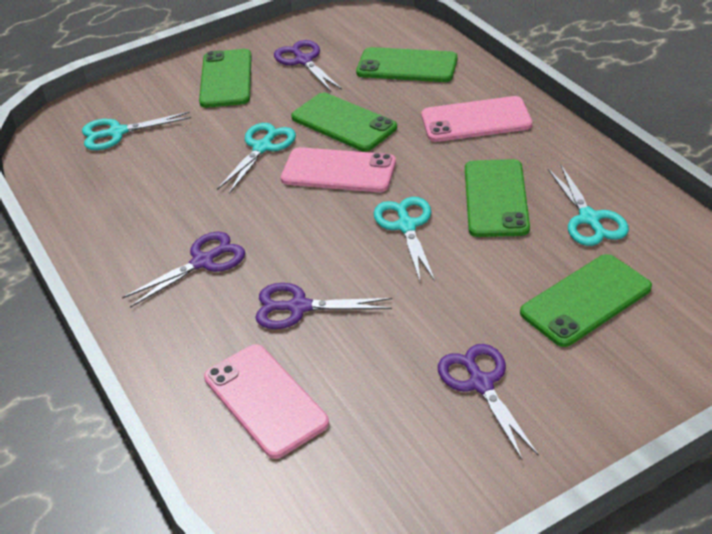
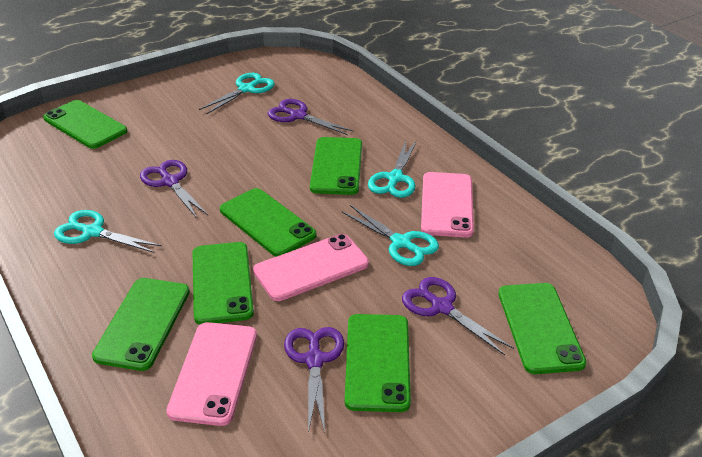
green phone: [199,49,252,108] [291,92,397,152] [356,47,458,82] [465,159,530,237] [520,254,652,347] = 5 -> [43,100,127,149] [92,278,190,371] [193,242,254,325] [220,188,316,257] [310,137,362,195] [345,314,411,412] [498,283,587,374] = 7

